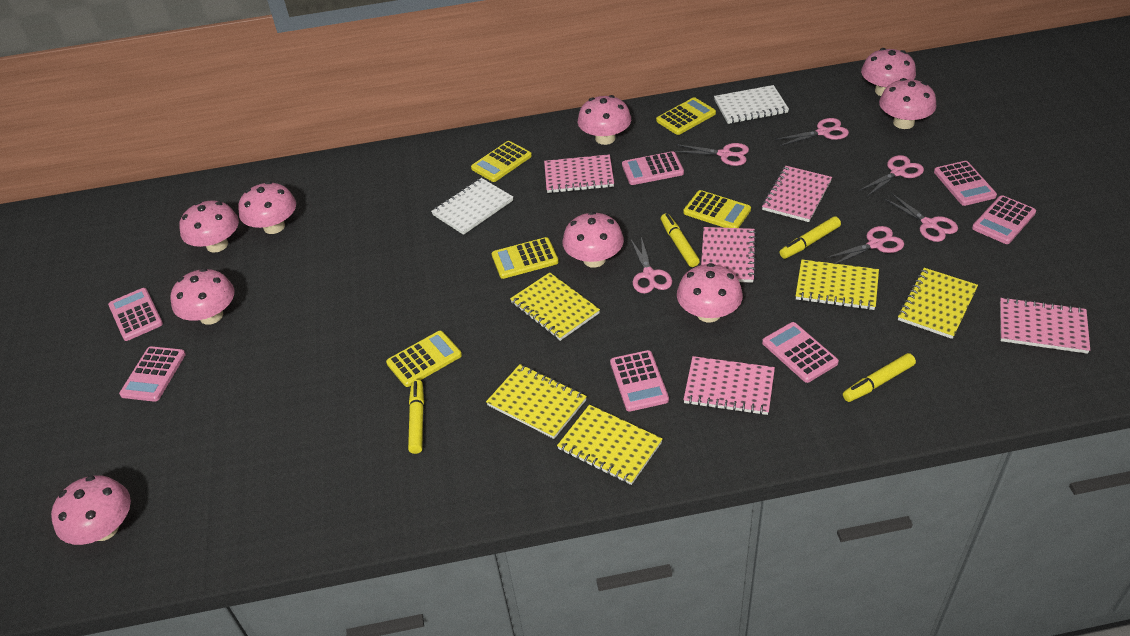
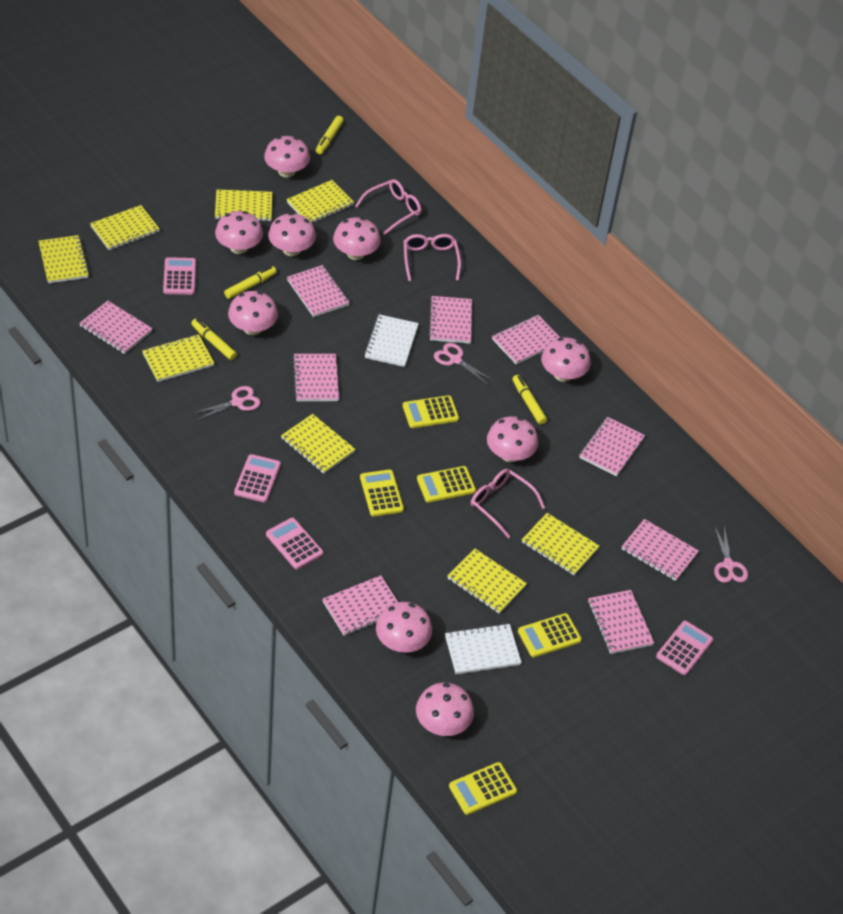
pink calculator: [108,288,163,341] [119,346,186,402] [610,350,669,412] [622,151,684,185] [762,322,839,383] [934,161,997,206] [972,195,1036,244] = 7 -> [163,257,196,295] [234,454,281,502] [266,518,323,569] [656,621,713,675] = 4
pink glasses: none = 0 -> [355,179,421,235] [404,234,461,281] [471,469,545,538] = 3
pink notebook: [544,154,614,193] [683,356,775,415] [701,227,757,283] [762,166,832,222] [1000,297,1090,354] = 5 -> [79,301,153,354] [287,265,350,317] [292,354,339,401] [322,575,398,636] [428,296,472,344] [492,315,560,364] [579,417,645,476] [588,590,654,654] [622,519,699,581] = 9
pink scissors: [631,237,672,293] [674,143,749,166] [776,118,849,146] [826,226,904,264] [859,155,924,196] [884,194,958,242] = 6 -> [194,386,261,420] [434,343,493,385] [714,526,748,583] = 3
yellow notebook: [486,364,587,439] [510,272,600,341] [557,405,663,485] [796,260,879,310] [898,268,978,339] = 5 -> [38,235,90,283] [90,205,160,250] [142,334,214,382] [215,189,272,221] [281,414,355,474] [286,180,354,224] [448,549,527,614] [522,513,599,575] = 8

